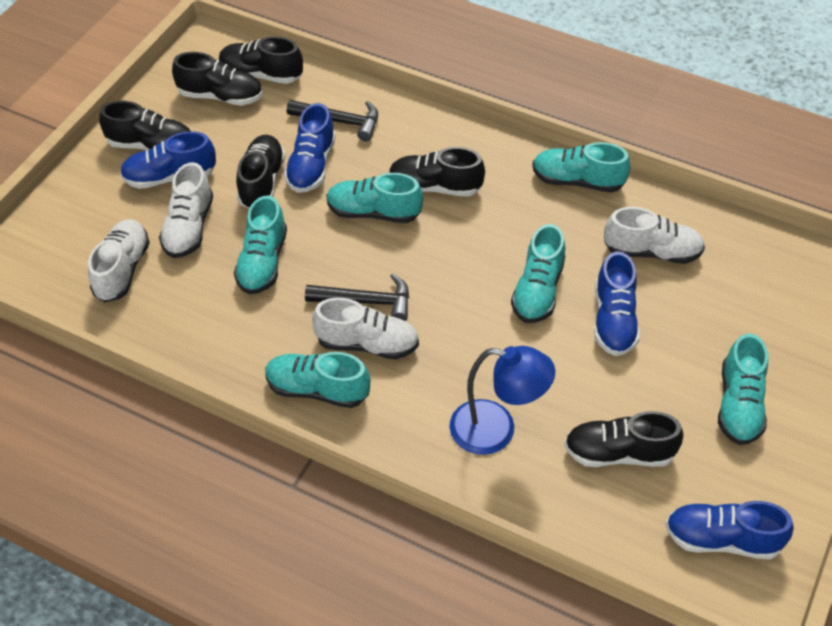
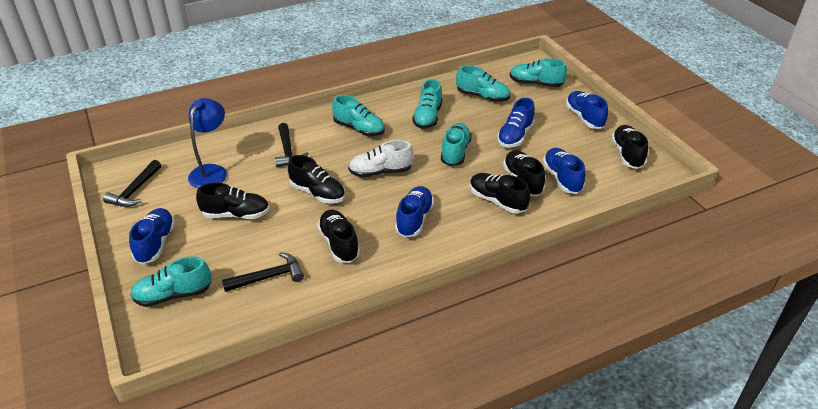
black hammer: [287,100,378,141] [305,274,409,321] = 2 -> [103,160,161,207] [222,252,304,292] [275,123,309,167] = 3
blue shoe: [120,131,216,189] [284,103,336,193] [594,251,640,356] [665,501,794,560] = 4 -> [129,208,175,264] [395,186,434,237] [497,98,535,148] [543,148,586,194] [566,91,608,129] = 5
white shoe: [88,219,150,302] [159,162,213,258] [312,298,419,359] [604,207,705,264] = 4 -> [348,140,414,178] = 1

